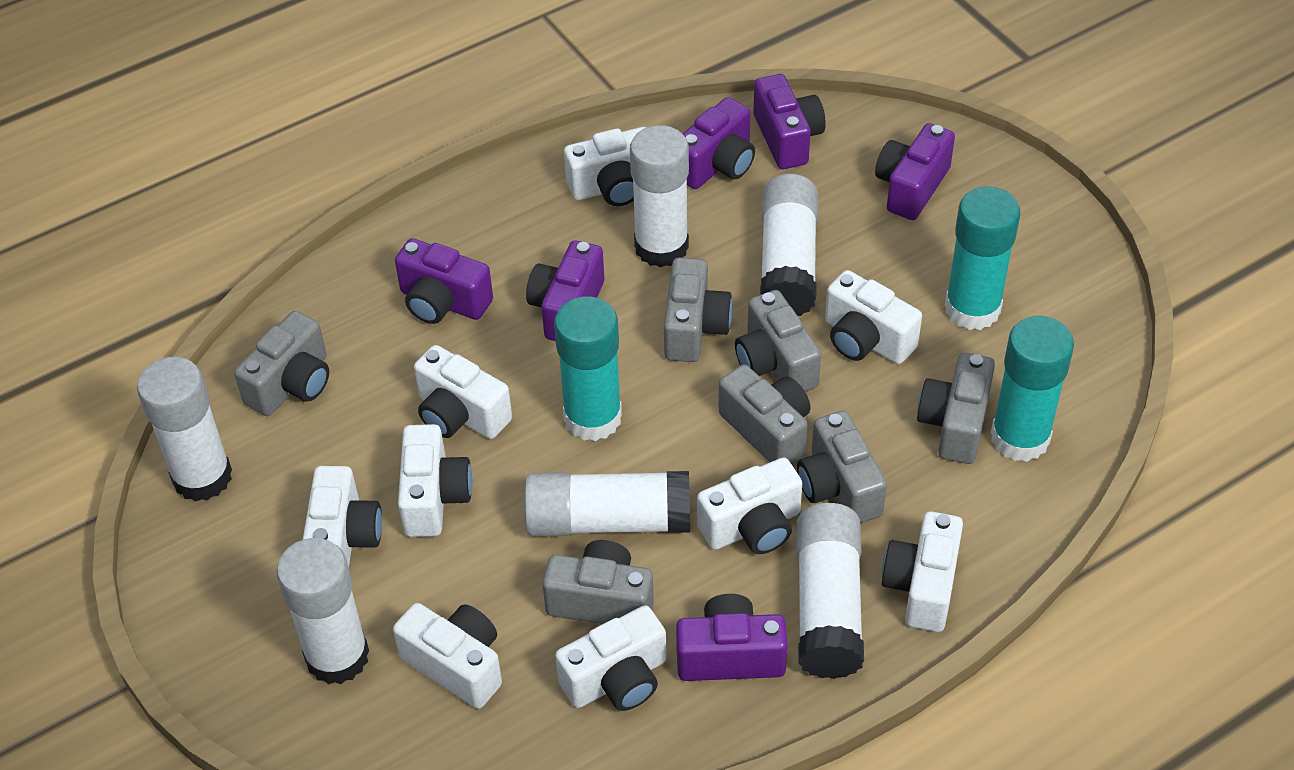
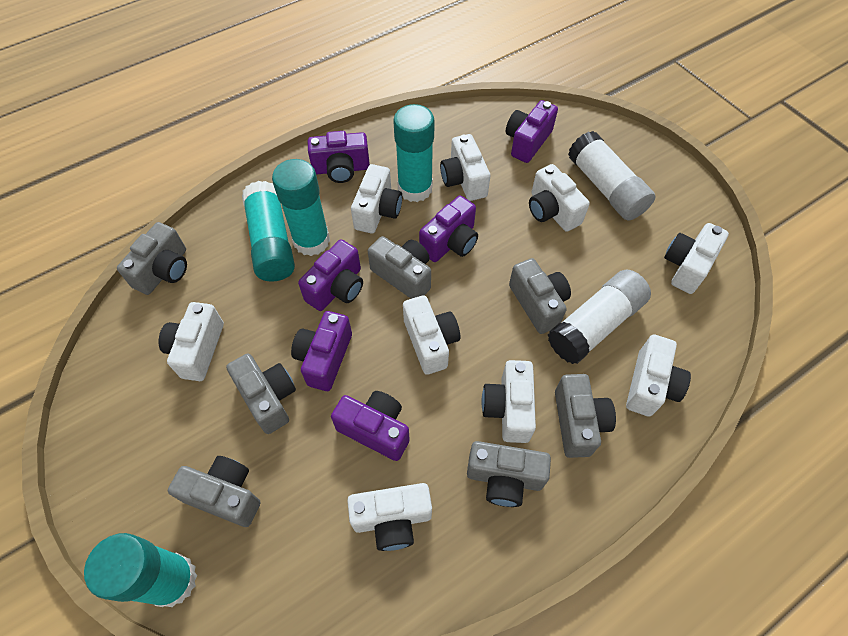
turquoise glue stick: [554,296,622,441] [945,186,1020,330] [991,316,1074,462] = 3 -> [84,533,197,607] [242,181,295,282] [272,159,330,256] [393,104,435,202] = 4
white glue stick: [137,357,232,502] [276,538,369,684] [524,471,690,536] [630,125,689,267] [760,174,818,316] [796,503,864,679] = 6 -> [548,270,651,364] [568,131,656,221] = 2

